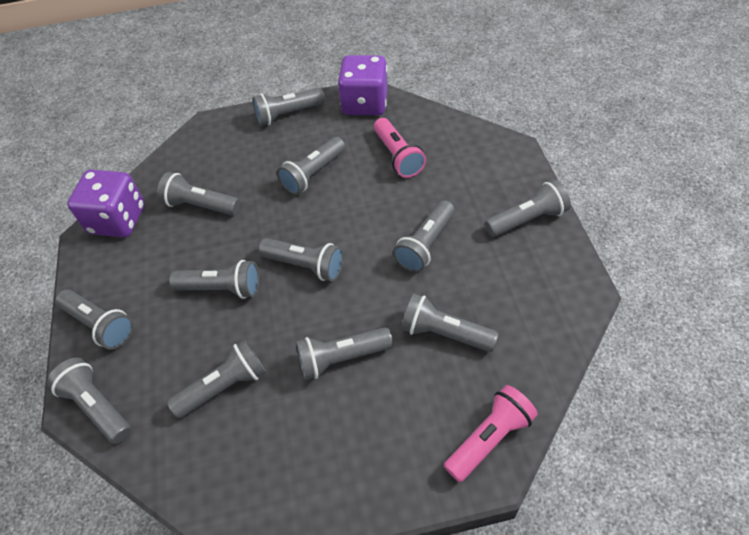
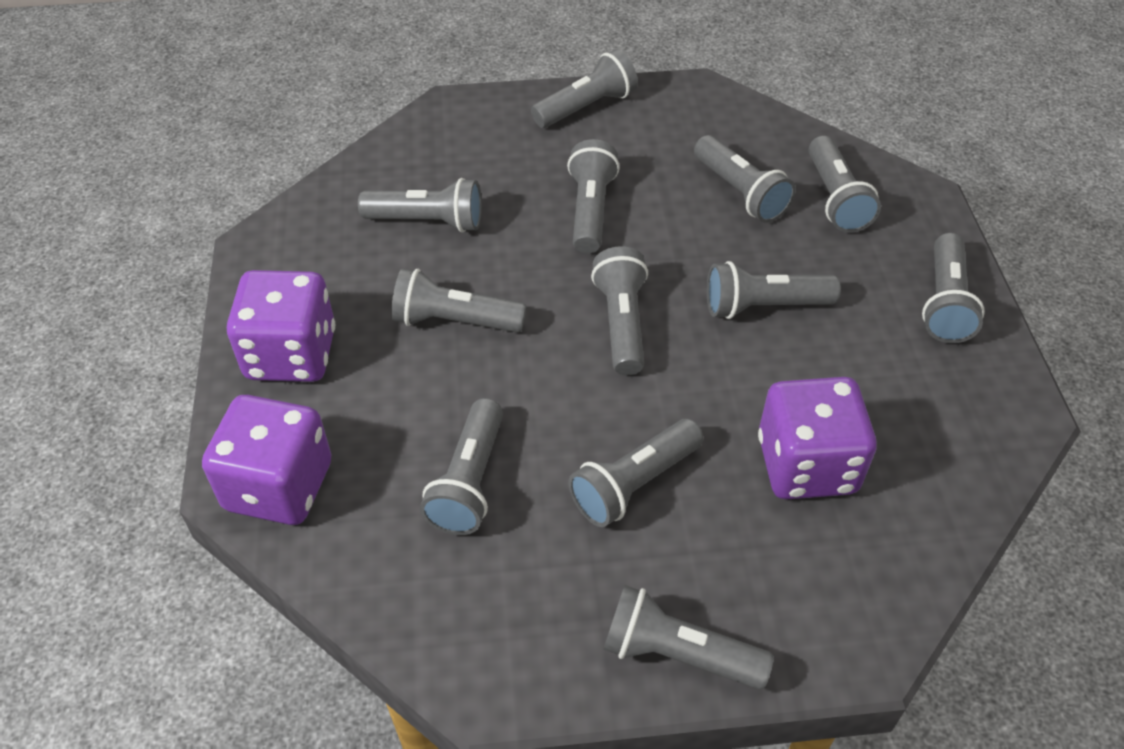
pink flashlight: [374,118,426,178] [444,385,538,482] = 2 -> none = 0
purple dice: [67,170,145,237] [338,55,388,115] = 2 -> [202,395,332,525] [227,270,335,382] [758,377,877,499] = 3

